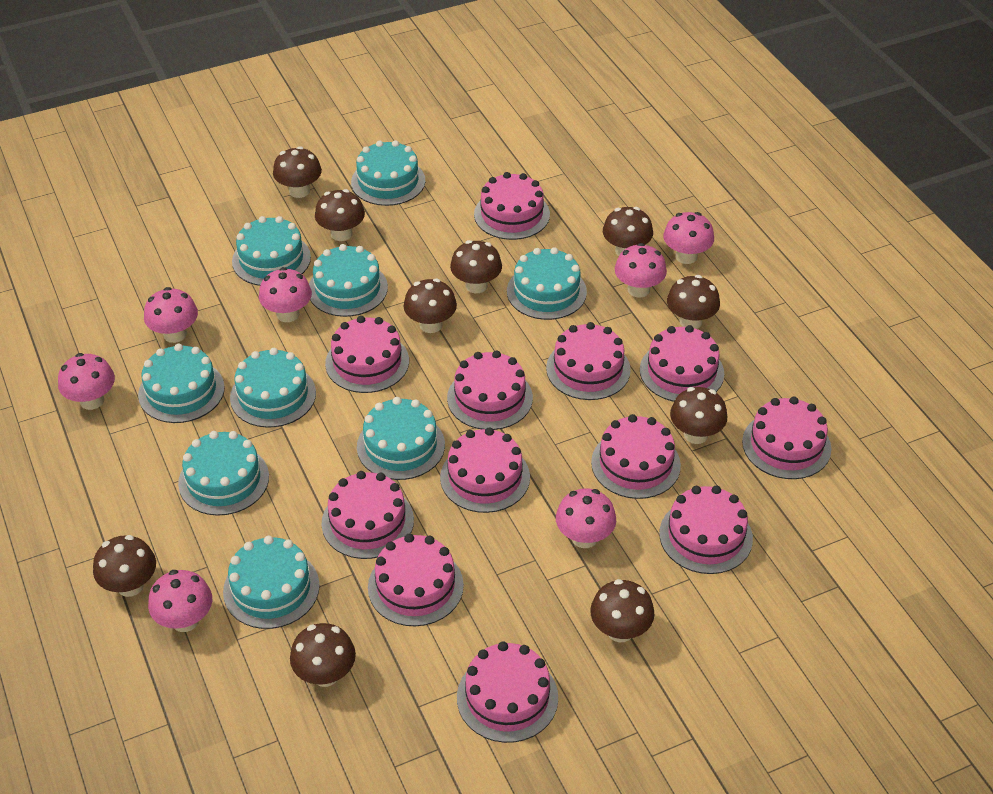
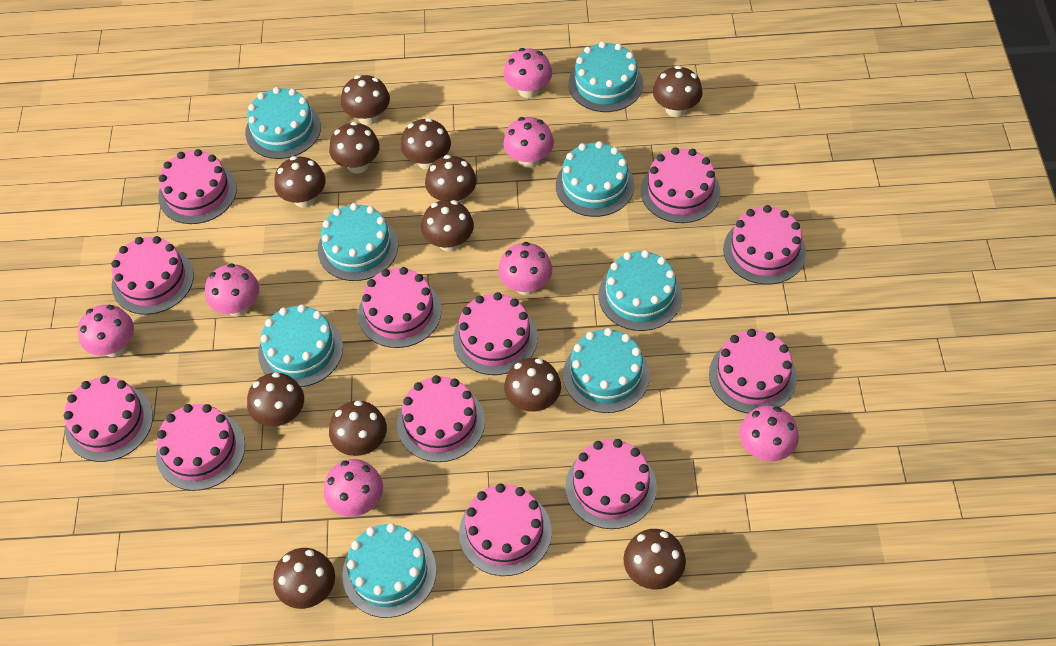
brown mushroom: [93,535,156,597] [273,146,322,198] [290,623,356,687] [315,189,365,241] [403,279,457,333] [450,240,502,293] [590,579,654,642] [603,207,653,256] [667,275,720,329] [670,387,727,444] = 10 -> [247,372,304,427] [273,548,335,609] [274,156,326,208] [329,122,380,173] [329,401,387,456] [341,75,390,125] [401,118,451,170] [421,200,474,252] [425,155,476,203] [504,358,561,412] [624,529,686,589] [653,66,703,117] = 12
turquoise cake: [138,344,225,423] [178,431,269,516] [223,535,320,629] [230,348,316,428] [232,216,311,286] [309,244,388,317] [351,140,425,206] [357,397,445,480] [507,247,587,320] = 9 -> [245,87,321,159] [258,305,343,387] [318,203,398,281] [342,523,437,618] [556,141,635,217] [563,328,650,413] [569,41,643,112] [598,250,682,331] = 8

